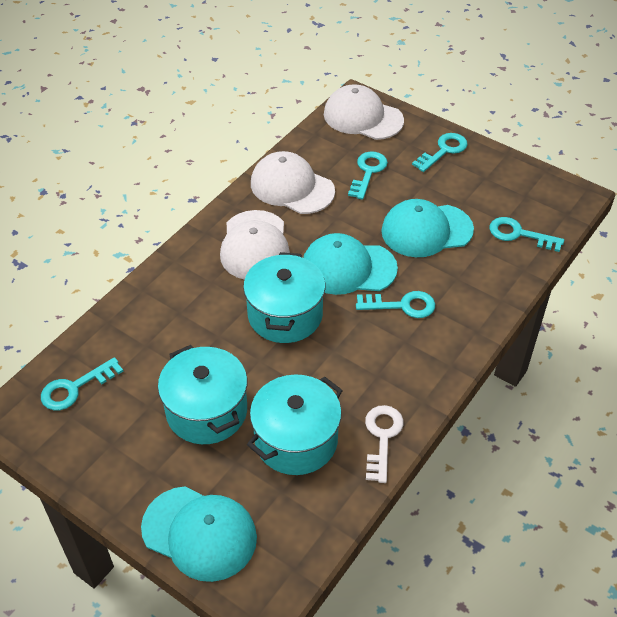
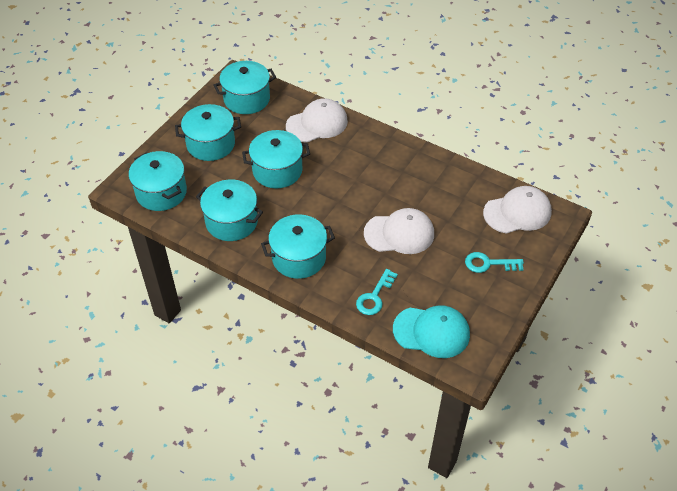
turquoise cap: [141,486,257,582] [303,233,398,295] [381,199,474,257] = 3 -> [393,305,470,358] = 1
turquoise key: [41,357,123,410] [348,151,388,199] [356,291,435,318] [412,133,468,172] [489,217,564,252] = 5 -> [356,269,398,315] [465,252,524,273] = 2
turquoise pot: [158,345,247,444] [243,252,325,343] [247,375,343,475] = 3 -> [129,151,187,211] [175,104,241,161] [196,180,263,241] [213,61,276,114] [242,130,310,188] [261,214,335,279] = 6
white key: [365,405,404,483] = 1 -> none = 0

